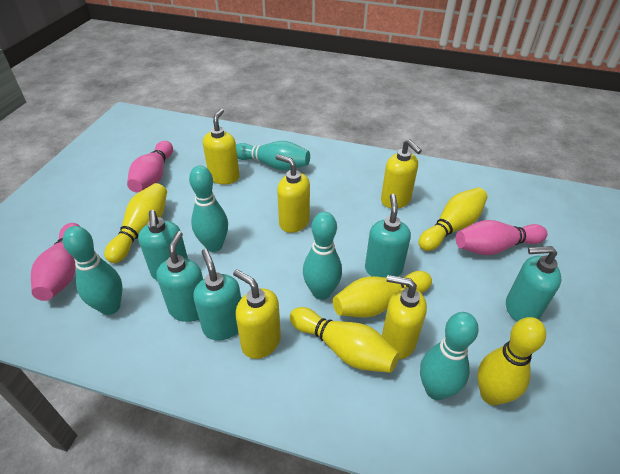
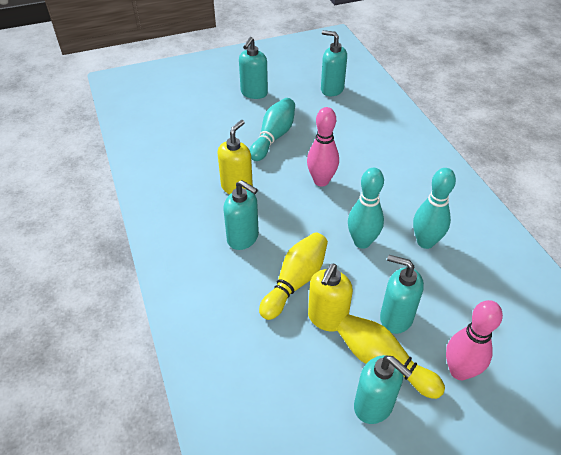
pink bowling pin: [31,223,80,301] [127,141,173,193] [456,220,548,255] = 3 -> [307,107,339,186] [446,300,503,380] = 2
turquoise bowling pin: [63,226,122,315] [189,165,228,252] [236,141,310,171] [303,212,342,300] [420,312,479,400] = 5 -> [250,98,295,161] [348,168,384,249] [413,168,456,249] = 3
yellow bowling pin: [105,183,167,263] [290,307,400,373] [333,271,432,317] [419,188,488,251] [477,317,546,405] = 5 -> [259,232,328,320] [337,314,445,399] = 2
yellow soap dispenser: [203,109,240,184] [233,269,281,359] [275,154,310,233] [381,139,422,208] [382,275,427,359] = 5 -> [217,120,253,194] [308,264,353,331] = 2

